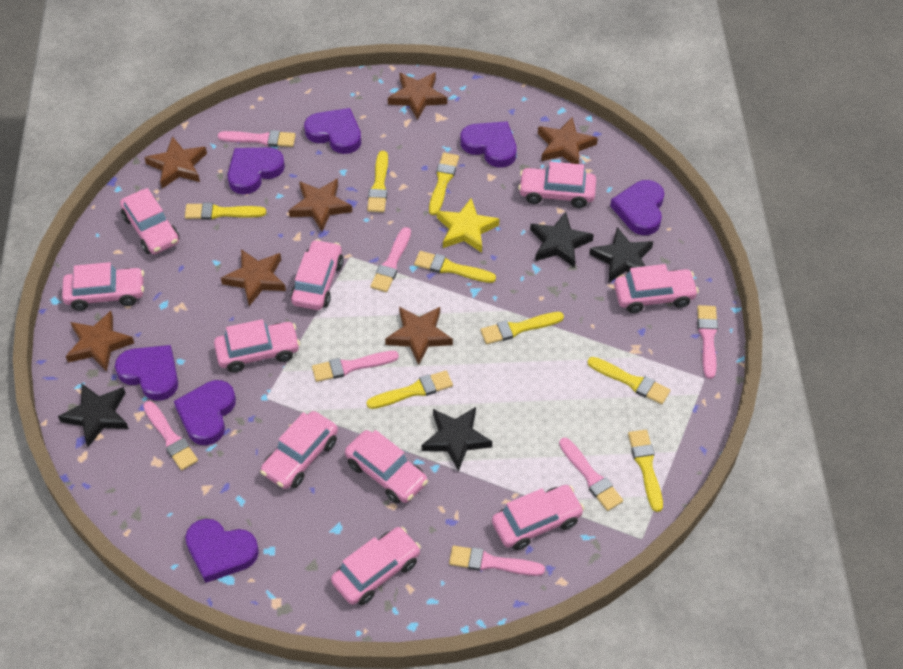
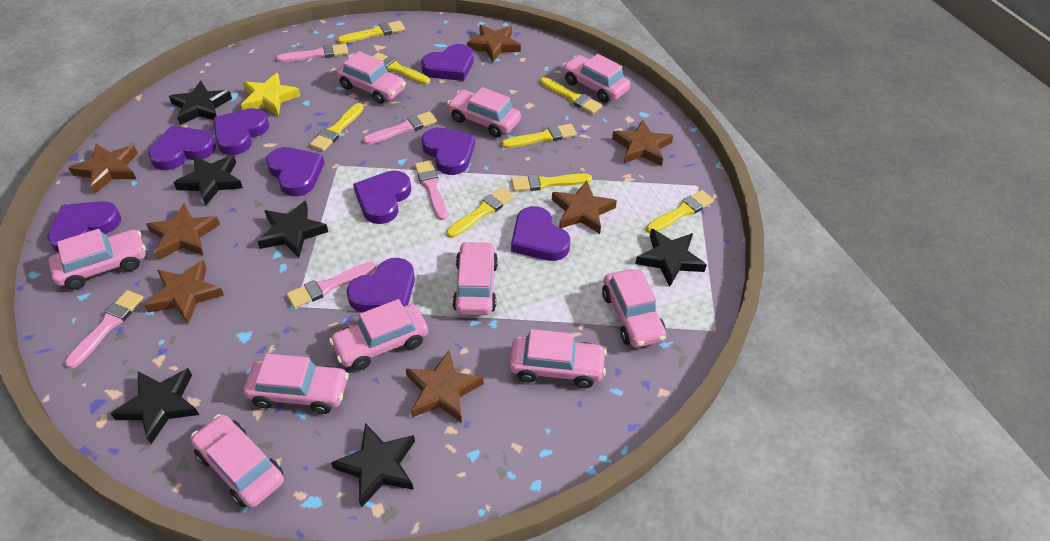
black star: [58,384,129,447] [422,407,492,471] [530,212,594,268] [589,227,653,283] = 4 -> [110,368,199,444] [169,81,232,125] [173,155,243,206] [257,201,328,257] [331,423,415,508] [635,228,707,287] = 6
pink brush: [143,401,198,470] [218,130,296,147] [312,351,399,382] [370,227,411,292] [449,546,545,576] [559,438,623,511] [697,305,718,379] = 7 -> [65,290,144,369] [276,44,348,62] [286,262,376,308] [363,111,437,145] [415,160,447,220] = 5
purple heart: [115,345,178,401] [174,380,236,445] [185,519,259,583] [228,147,285,194] [304,108,361,154] [460,121,517,167] [610,180,664,235] = 7 -> [47,201,121,253] [148,126,216,170] [214,108,269,155] [266,147,324,196] [347,258,415,312] [353,170,411,224] [421,44,474,81] [421,128,475,175] [511,206,570,261] = 9

